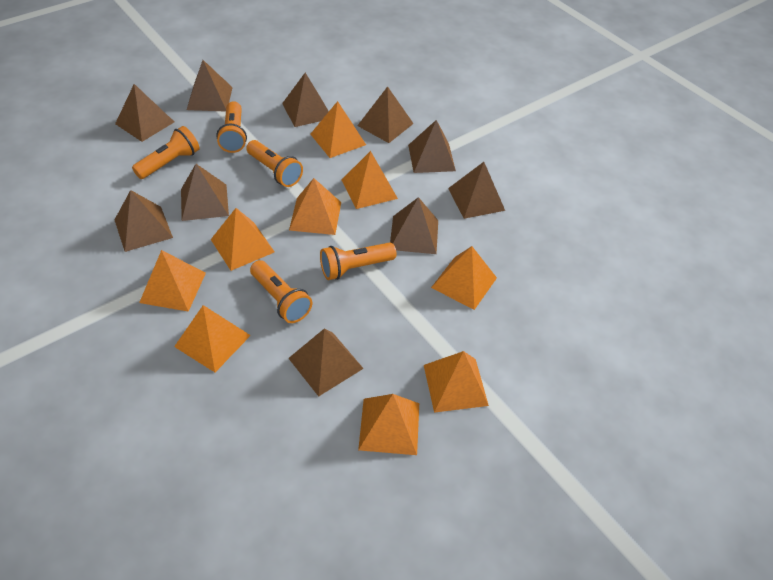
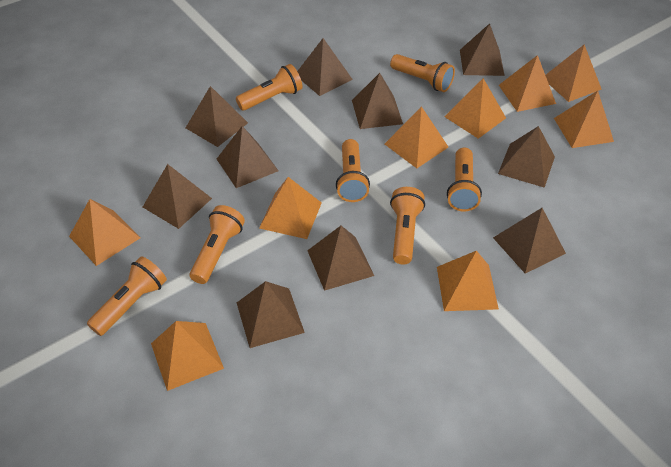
orange flashlight: [132,126,200,179] [216,101,247,153] [246,140,303,187] [250,260,312,323] [320,243,397,280] = 5 -> [87,256,167,336] [189,205,245,284] [236,64,303,111] [336,139,370,202] [390,54,455,92] [390,187,425,264] [447,148,482,211] = 7

